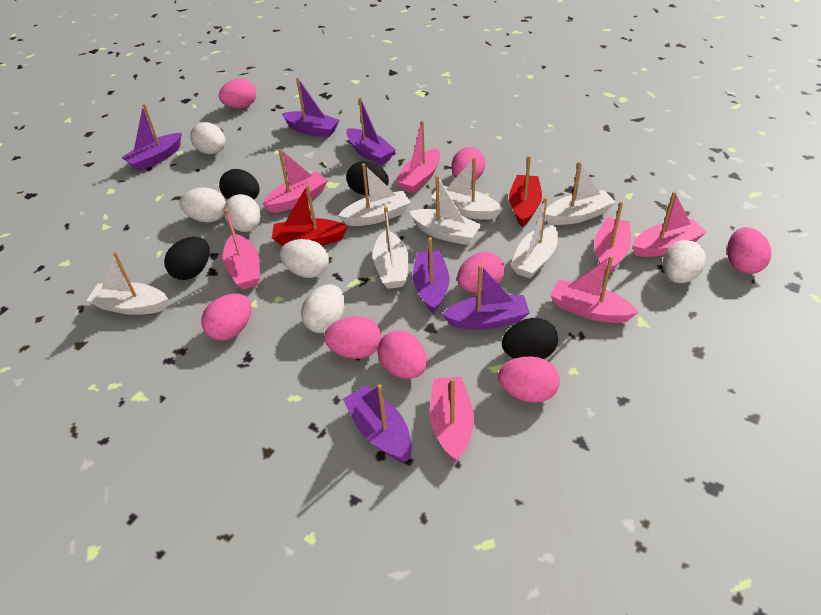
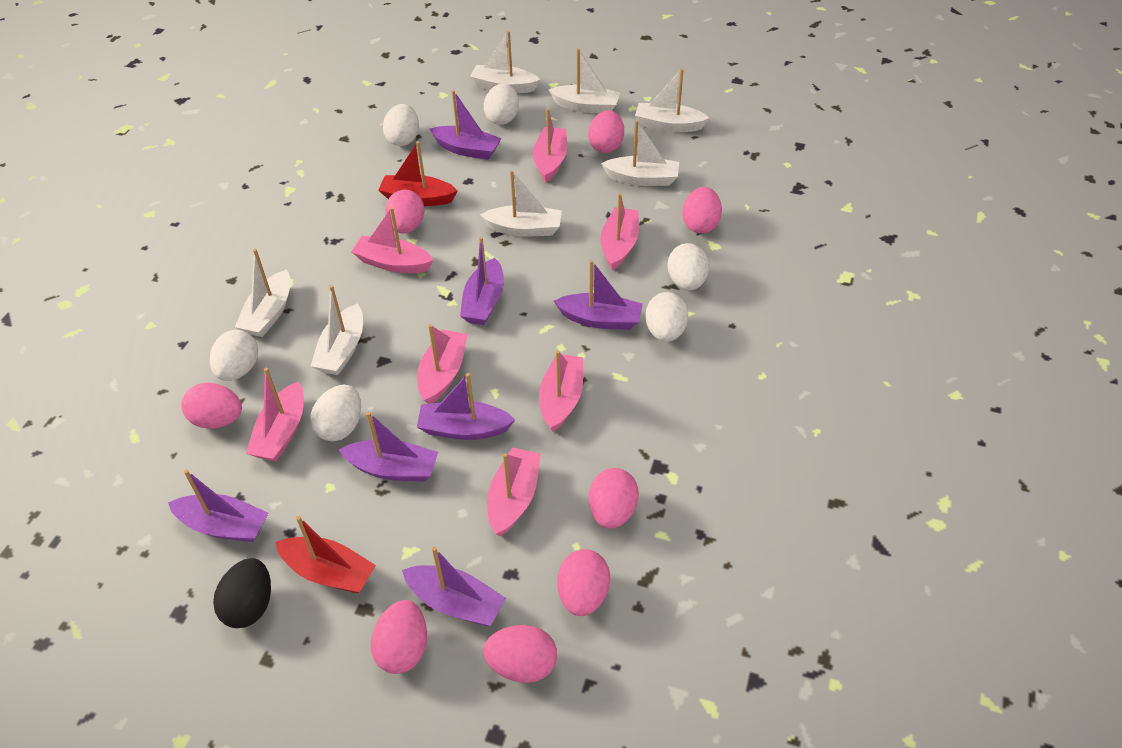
black egg: [164,237,210,280] [219,169,259,199] [346,161,389,195] [502,318,558,359] = 4 -> [213,558,271,628] = 1
purple boat: [121,104,182,171] [282,77,340,137] [343,384,412,462] [346,97,396,165] [413,237,449,314] [442,264,530,330] = 6 -> [168,470,268,542] [339,412,438,482] [402,547,506,626] [417,373,515,440] [430,90,502,160] [460,237,504,325] [554,260,643,330] = 7

